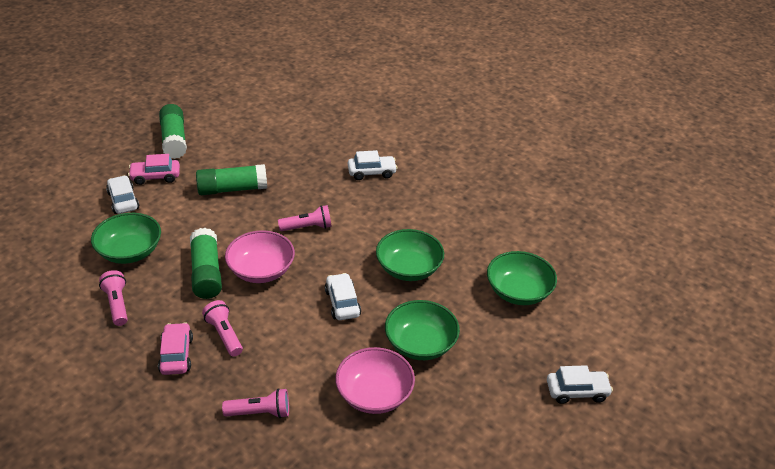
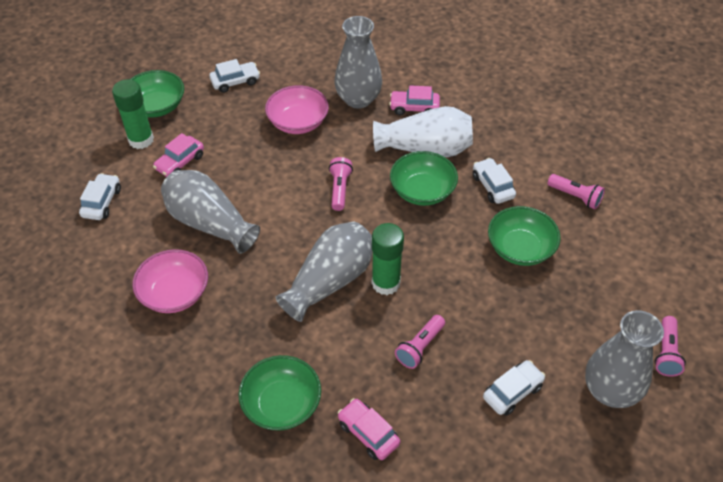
green glue stick: [159,104,187,159] [190,228,222,299] [196,164,267,195] = 3 -> [112,79,154,149] [372,223,404,295] = 2
grey vase: none = 0 -> [161,170,260,254] [275,222,372,322] [335,16,382,109] [585,310,664,408] = 4
pink car: [128,154,180,185] [158,322,193,375] = 2 -> [153,133,204,177] [338,398,400,460] [389,85,440,115] = 3
white vase: none = 0 -> [373,106,473,157] = 1

